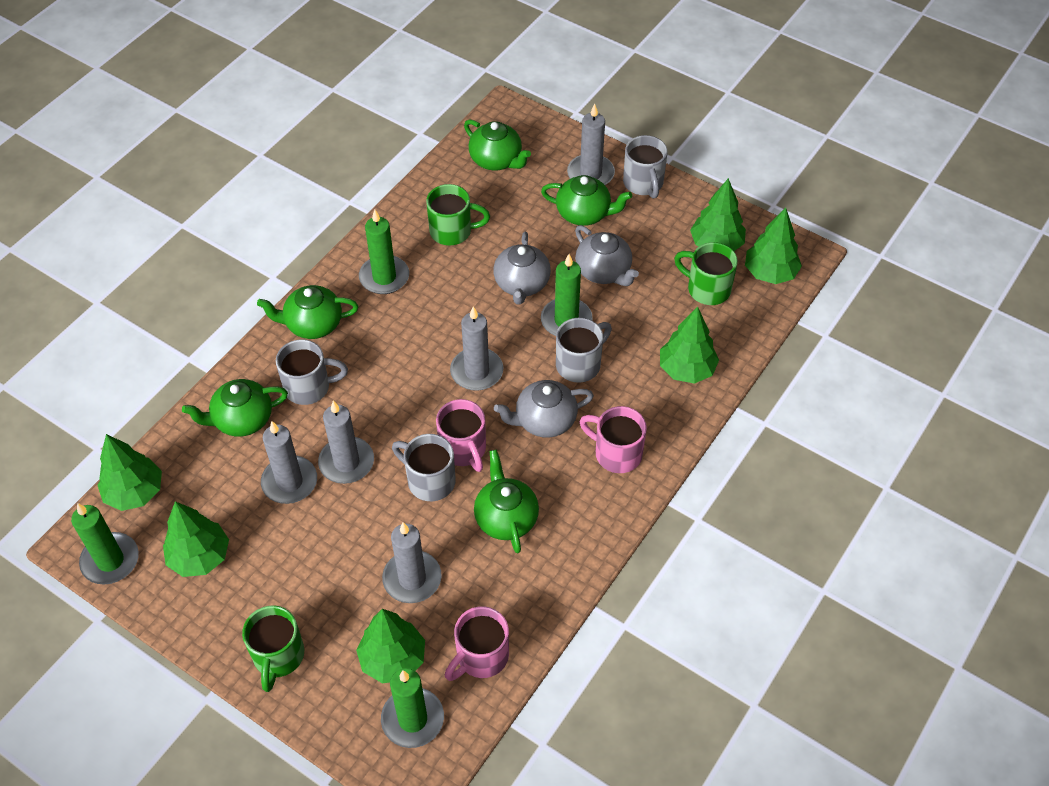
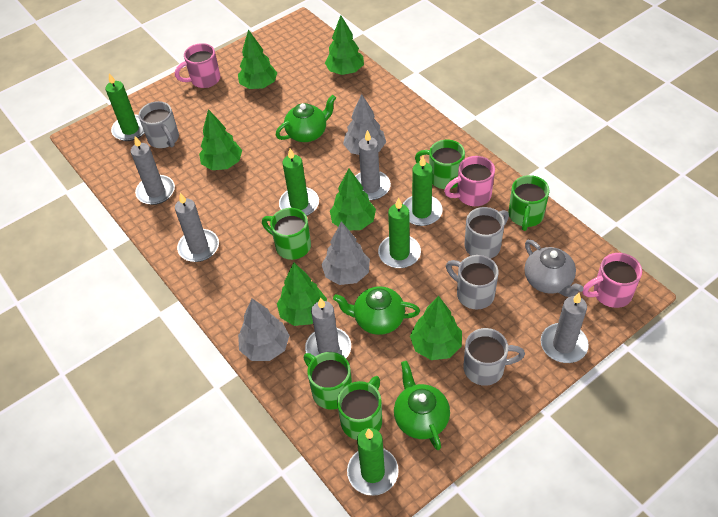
green candle: [71,503,139,584] [359,210,409,294] [381,668,444,748] [541,254,593,336] = 4 -> [105,73,144,141] [279,148,319,216] [347,428,399,496] [378,198,421,268] [403,156,443,226] = 5
green mug: [242,605,304,692] [426,184,490,246] [674,242,738,305] = 3 -> [262,208,311,260] [304,352,352,410] [337,376,382,440] [415,140,465,189] [509,175,549,231] = 5
green teapot: [182,379,288,436] [257,285,358,339] [464,119,531,170] [474,450,539,554] [541,175,632,226] = 5 -> [276,95,336,142] [333,286,420,335] [394,361,450,450] = 3
grey teapot: [493,232,551,305] [494,380,594,438] [575,225,639,286] = 3 -> [525,240,584,297] = 1
grey tree: none = 0 -> [238,298,290,361] [321,221,370,285] [343,94,386,155] = 3

